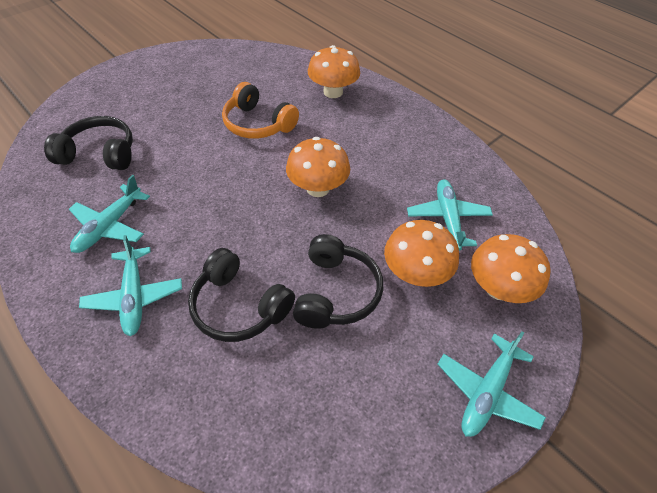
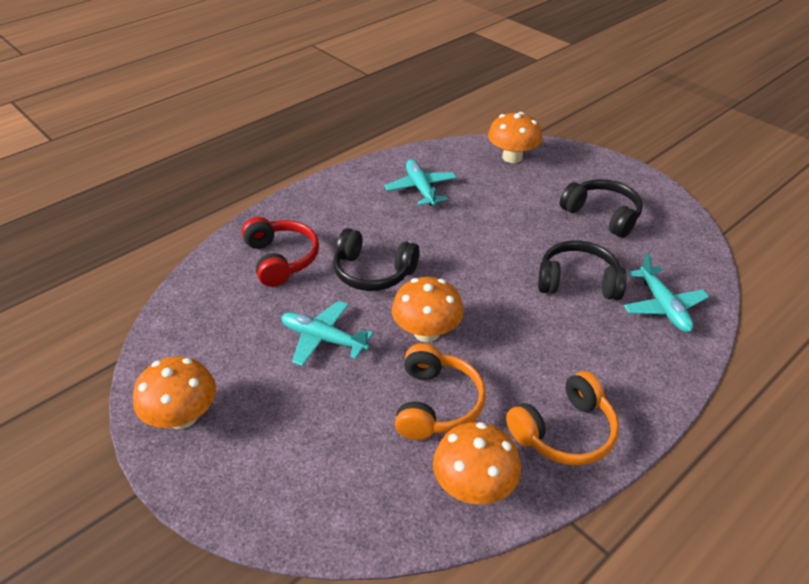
orange headphones: [222,82,299,139] = 1 -> [395,344,486,440] [506,371,619,466] = 2
red headphones: none = 0 -> [242,217,319,287] = 1
turquoise plane: [69,175,150,253] [79,235,182,336] [407,179,493,251] [437,331,546,437] = 4 -> [281,301,373,366] [384,159,457,206] [624,253,709,332] = 3

